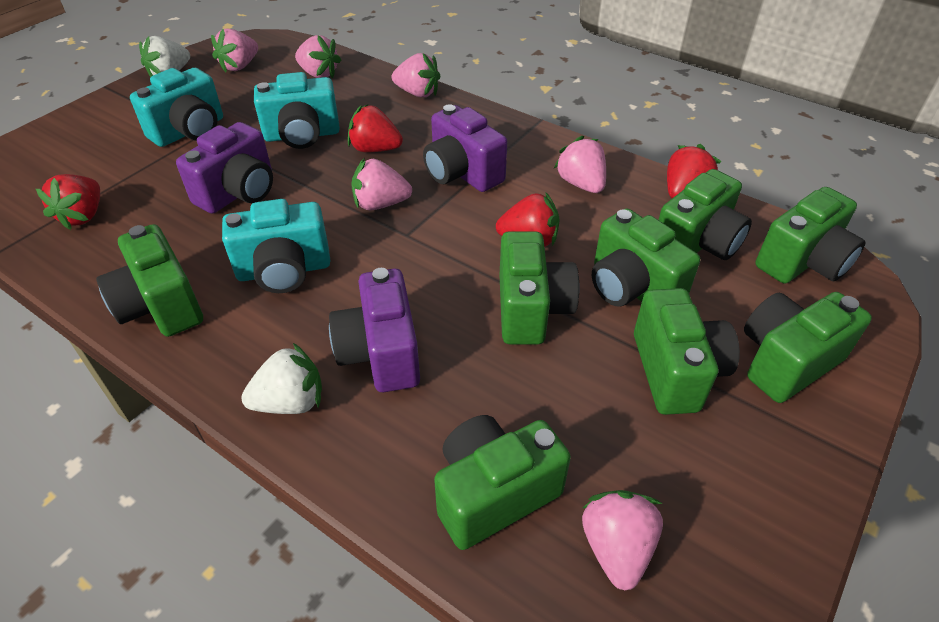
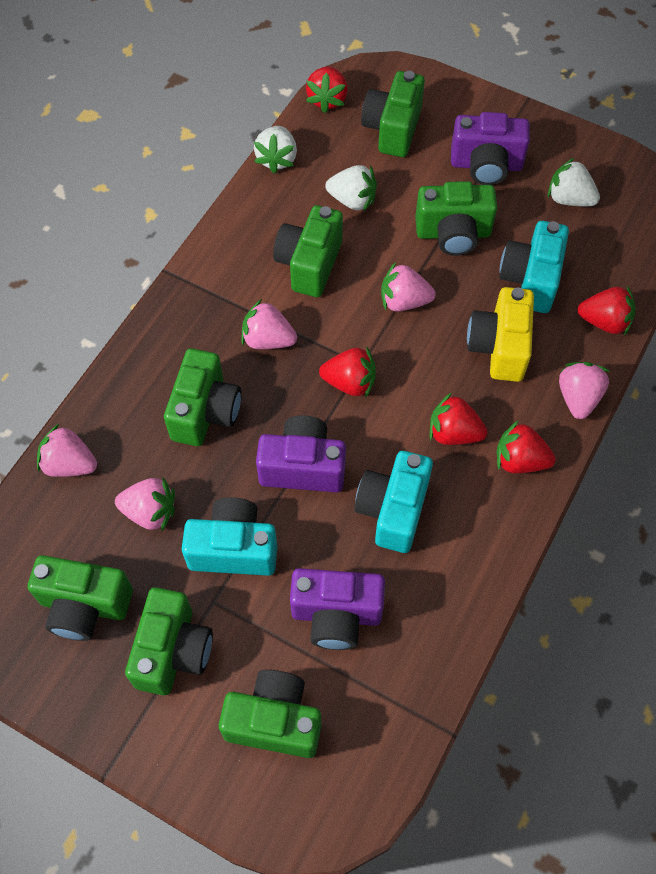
green camera: [96,224,203,337] [434,415,571,550] [499,231,580,345] [592,208,700,307] [634,288,740,415] [659,169,752,260] [744,292,872,403] [755,187,866,283] = 8 -> [28,555,133,641] [125,587,213,695] [164,348,242,446] [219,670,322,758] [273,205,343,297] [361,71,425,157] [415,181,497,256] = 7
pink strawberry: [211,29,258,73] [295,35,341,78] [351,158,412,210] [392,53,440,97] [554,136,606,193] [582,490,663,590] = 6 -> [37,424,97,477] [115,477,175,531] [242,299,297,349] [381,262,436,312] [559,362,609,419] = 5
red strawberry: [36,174,100,230] [348,105,403,152] [496,192,560,247] [667,144,721,198] = 4 -> [306,66,348,113] [319,347,376,398] [429,392,488,445] [496,421,556,474] [577,286,636,335] = 5
white strawberry: [139,36,190,77] [241,343,322,414] = 2 -> [254,126,297,174] [325,165,377,212] [548,158,600,206] = 3
yellow camera: none = 0 -> [467,287,534,382] = 1

